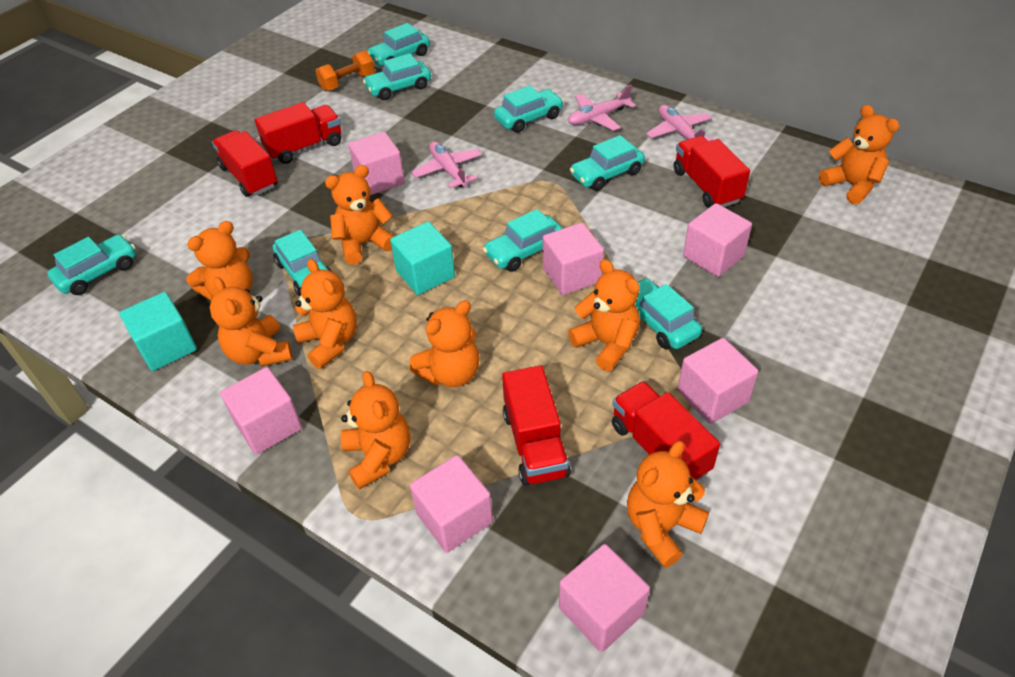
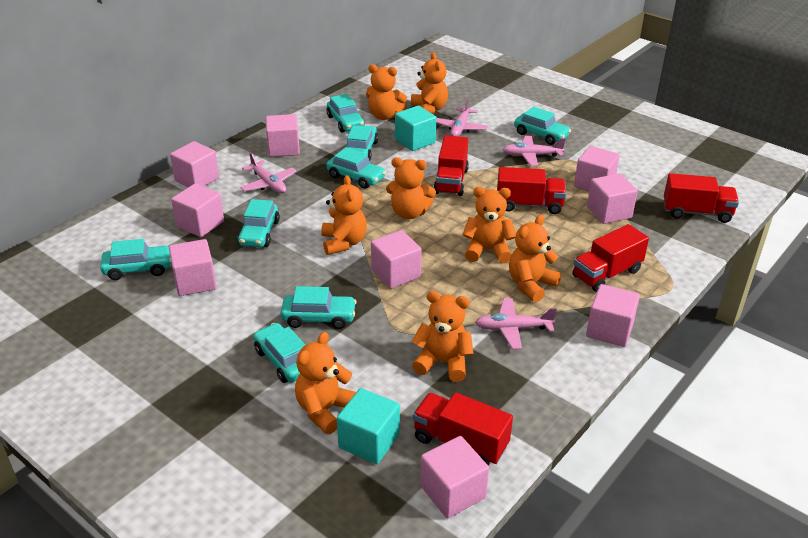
orange dumbbell: [316,50,375,91] = 1 -> none = 0
orange teddy bear: [186,221,253,300] [210,277,292,367] [293,259,357,369] [325,165,394,265] [341,371,410,490] [409,301,480,387] [568,259,640,371] [627,441,709,568] [819,105,899,205] = 9 -> [295,332,356,434] [321,175,367,255] [366,64,407,120] [386,157,436,219] [411,52,448,114] [412,291,474,382] [462,187,516,263] [509,215,561,302] = 8
pink cube: [220,367,302,455] [348,132,405,195] [410,455,493,553] [543,223,604,295] [559,544,650,652] [678,338,758,424] [683,203,752,277] = 7 -> [169,239,216,296] [170,141,219,187] [171,183,224,237] [266,114,300,157] [371,230,422,289] [420,436,489,518] [574,146,620,191] [586,284,640,347] [587,173,638,224] = 9
pink plane: [411,141,482,188] [568,85,636,131] [646,105,713,141] = 3 -> [240,152,297,194] [436,98,488,136] [475,298,557,349] [502,136,565,166] = 4

